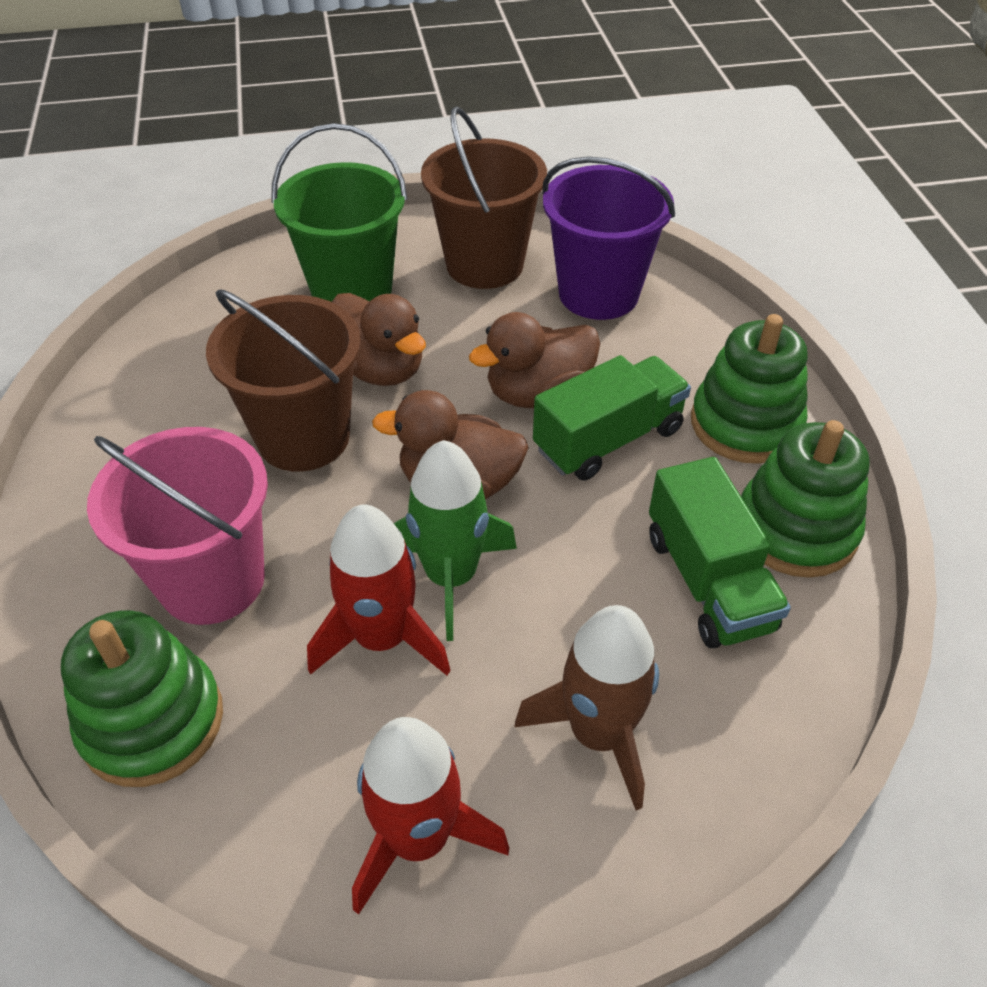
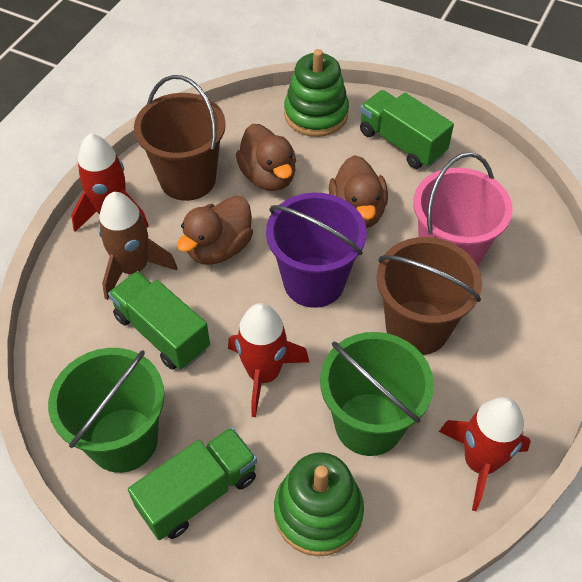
green bucket: [272,123,407,302] = 1 -> [48,348,164,473] [320,332,434,456] = 2
green rocket: [394,440,517,641] = 1 -> none = 0
green stacking toy: [61,610,223,787] [691,314,808,464] [741,420,870,578] = 3 -> [274,453,364,556] [284,49,349,137] = 2
green truck: [533,355,691,480] [649,457,791,648] = 2 -> [108,271,210,370] [128,427,257,540] [360,90,454,169] = 3
red rocket: [307,504,451,675] [352,717,509,915] = 2 -> [71,134,149,232] [228,303,309,417] [439,397,531,511] = 3

